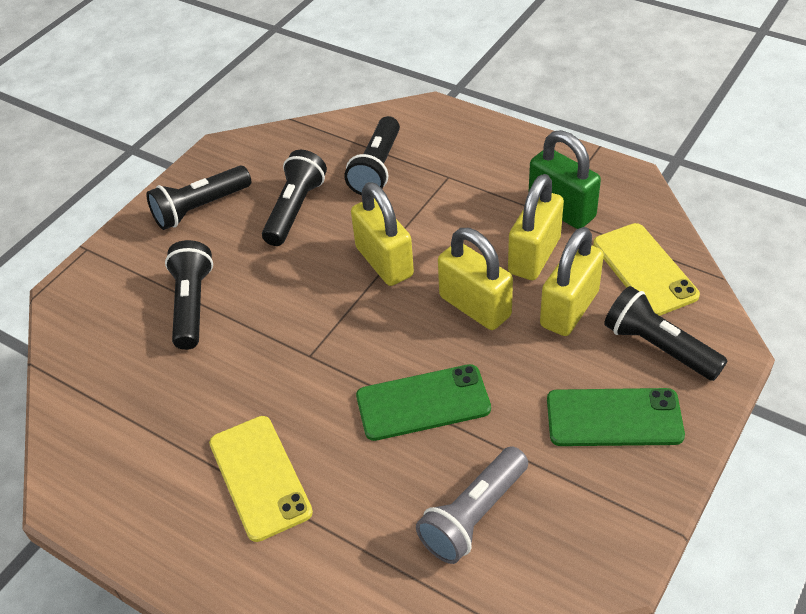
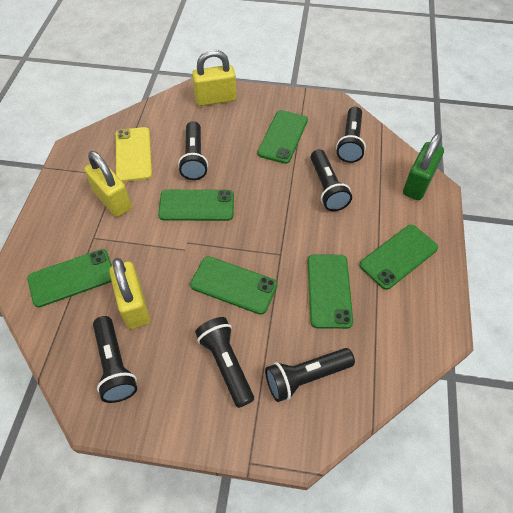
black flashlight: [146,166,251,230] [165,240,213,350] [262,150,327,246] [344,116,400,195] [604,286,727,381] = 5 -> [93,316,137,403] [178,121,208,180] [195,317,254,408] [265,348,355,402] [311,149,352,211] [336,107,366,163] = 6
green phone: [356,364,491,441] [547,388,685,446] = 2 -> [27,249,112,307] [158,190,234,221] [190,256,277,315] [257,110,308,164] [307,254,353,329] [360,225,438,290] = 6
grey flashlight: [416,446,528,564] = 1 -> none = 0
yellow padlock: [351,182,414,286] [438,228,513,330] [508,174,564,280] [540,227,604,336] = 4 -> [84,151,132,217] [109,258,150,329] [192,50,236,106] = 3
yellow phone: [209,416,313,542] [593,223,700,316] = 2 -> [116,127,152,182] = 1

